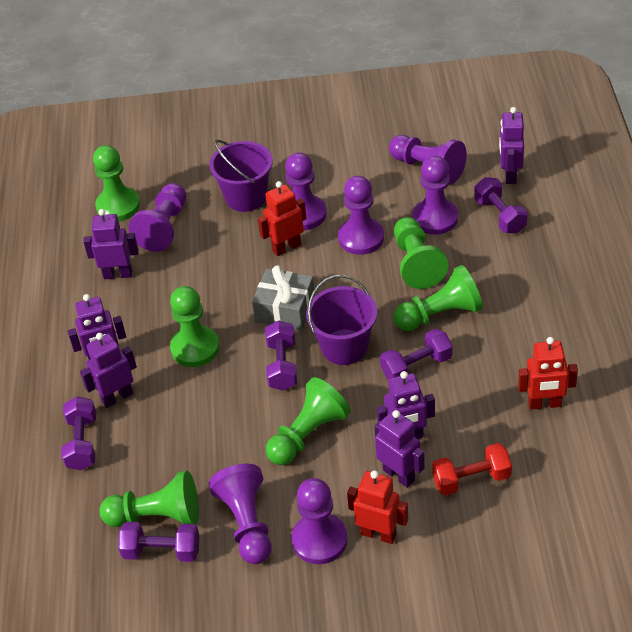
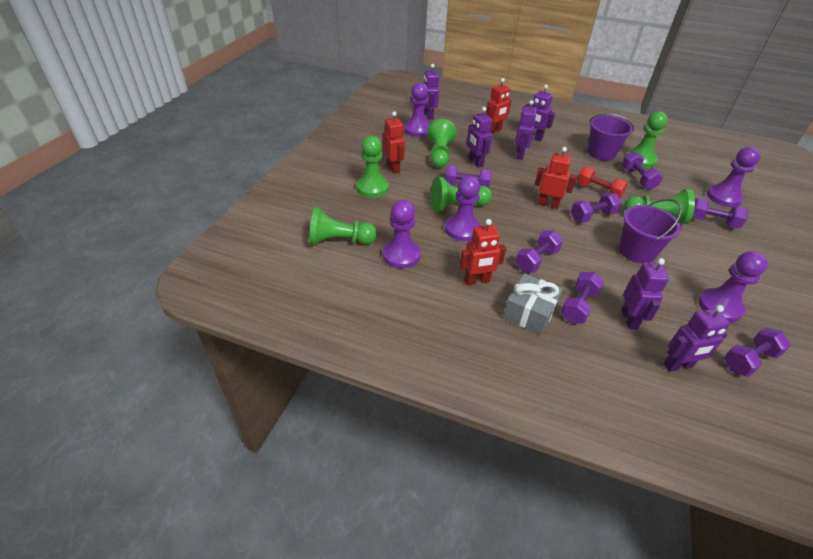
purple dumbbell: [61,396,96,470] [118,522,200,562] [265,320,297,391] [380,329,452,380] [474,177,528,234] = 5 -> [445,165,492,188] [515,231,563,273] [561,272,604,324] [571,193,621,223] [621,151,663,190] [692,198,748,228] [724,327,791,377] = 7
purple pawn: [128,183,186,252] [209,464,272,564] [285,152,327,230] [292,478,347,564] [338,176,384,255] [389,135,467,185] [413,156,458,235] = 7 -> [383,200,421,268] [404,82,430,137] [445,176,481,241] [698,251,768,323] [707,147,760,207] = 5
red robot: [258,181,307,256] [347,471,408,544] [518,337,578,410] = 3 -> [383,111,405,174] [459,219,506,285] [486,78,512,134] [535,147,577,209] = 4

